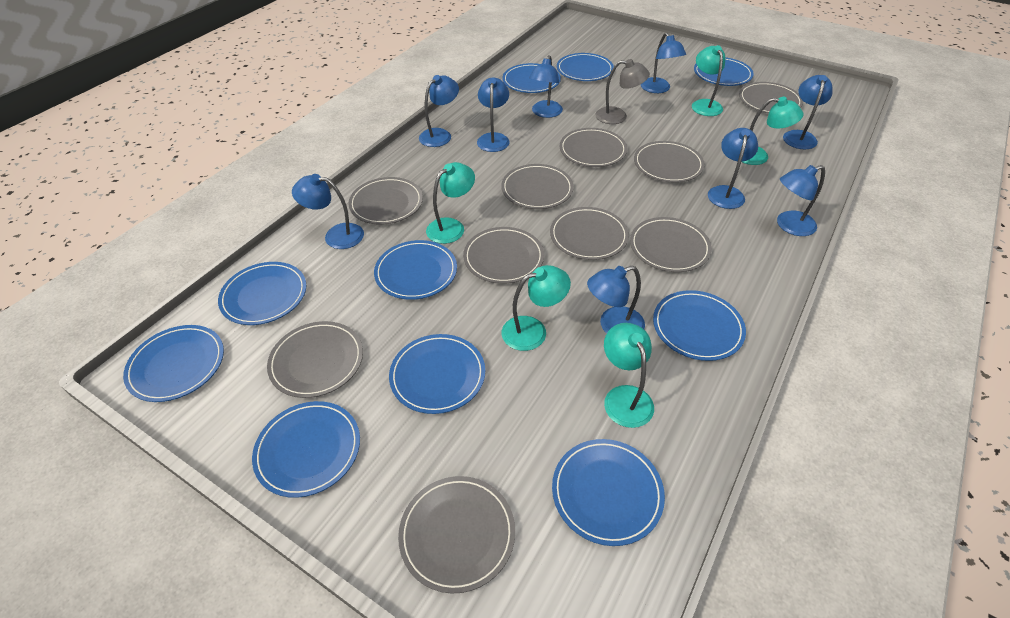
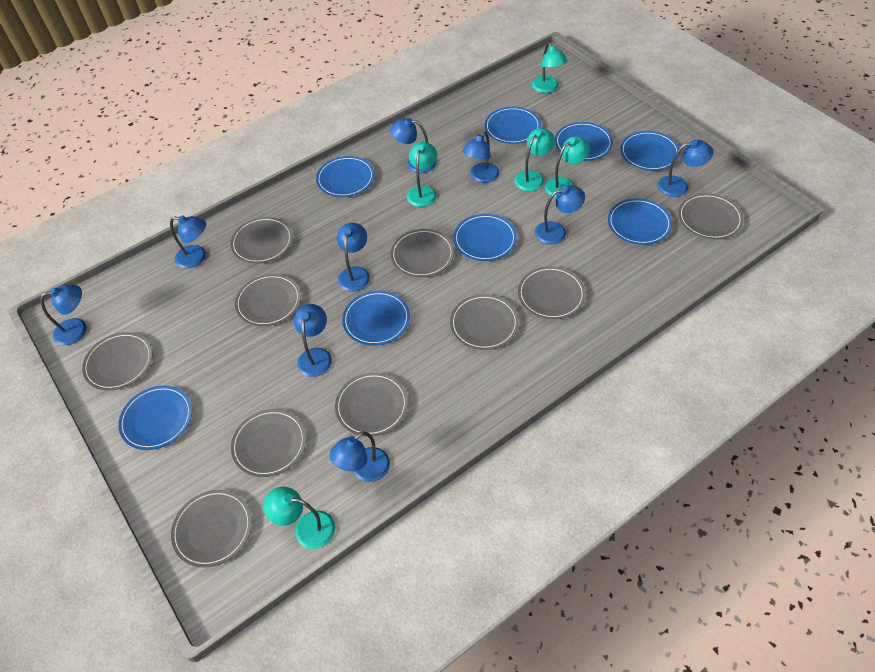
blue plate: [123,325,224,402] [218,262,307,325] [252,401,360,498] [374,240,457,300] [389,334,485,414] [503,63,561,93] [552,439,665,546] [557,53,614,81] [653,290,746,361] [694,57,754,86] = 10 -> [118,386,192,450] [316,156,375,197] [342,291,410,346] [453,214,517,261] [485,107,541,144] [555,122,613,161] [608,198,672,245] [620,131,680,171] = 8
grey lamp: [595,59,650,124] = 1 -> none = 0

